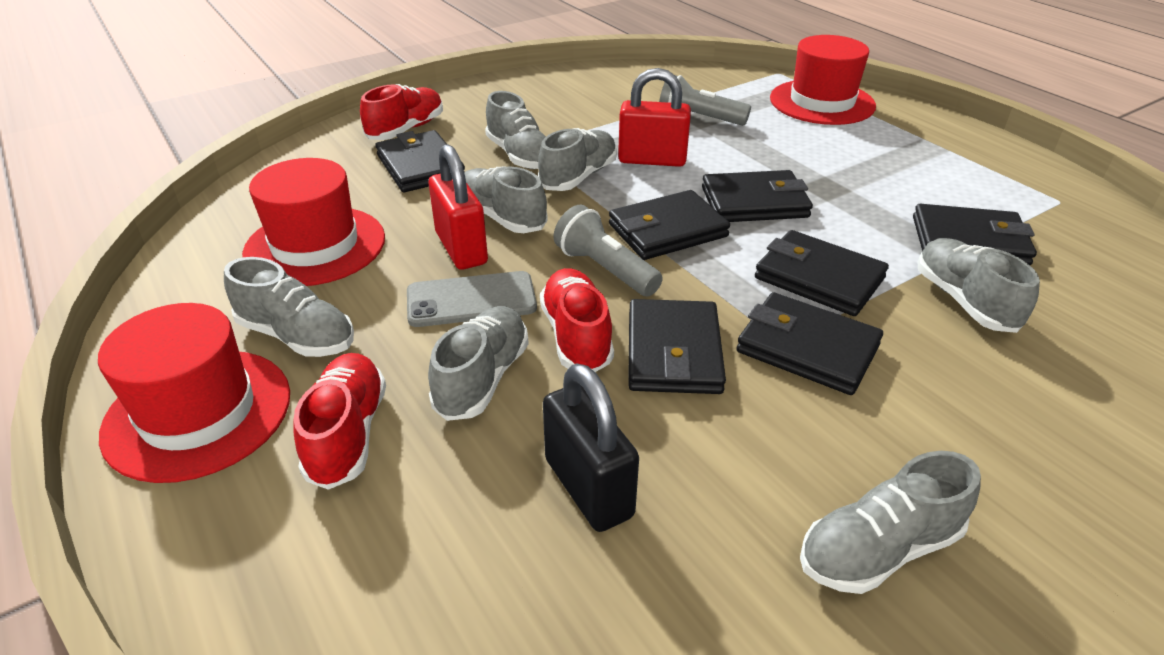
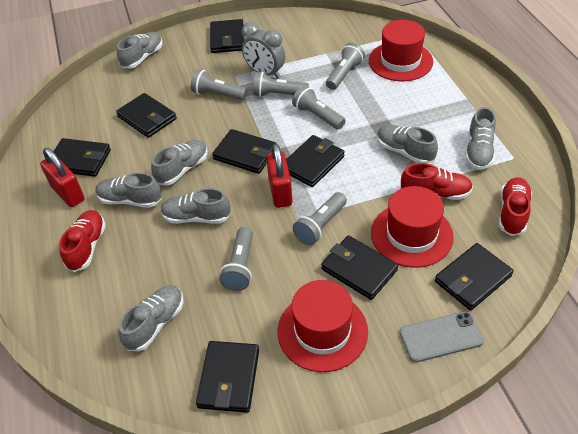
black padlock: [543,363,639,532] = 1 -> none = 0
black wallet: [375,130,465,192] [609,190,730,260] [628,299,726,394] [702,170,813,222] [736,292,883,395] [755,230,889,316] [913,204,1037,265] = 7 -> [53,138,111,177] [116,93,177,138] [196,341,259,413] [210,19,244,53] [212,129,277,174] [286,135,345,187] [321,235,398,300] [435,243,514,310] = 8
grey clock: none = 0 -> [242,22,285,79] = 1
grey flashlight: [553,205,663,296] [659,75,751,126] = 2 -> [191,69,247,100] [220,227,253,291] [253,72,309,97] [292,85,346,130] [293,192,347,245] [326,43,365,90] = 6

